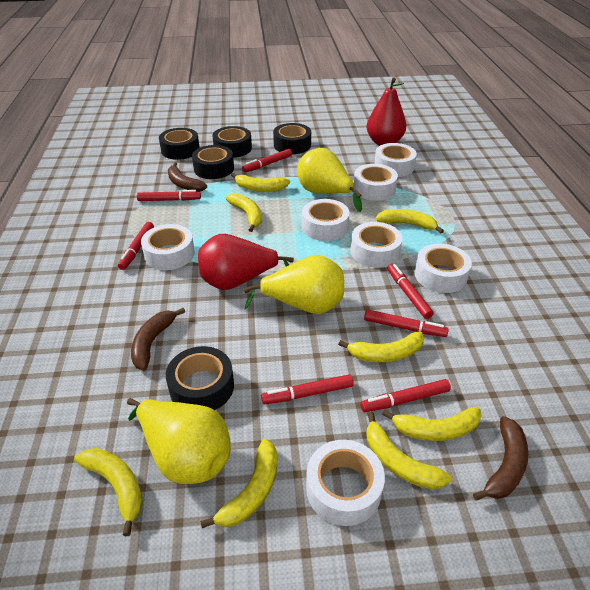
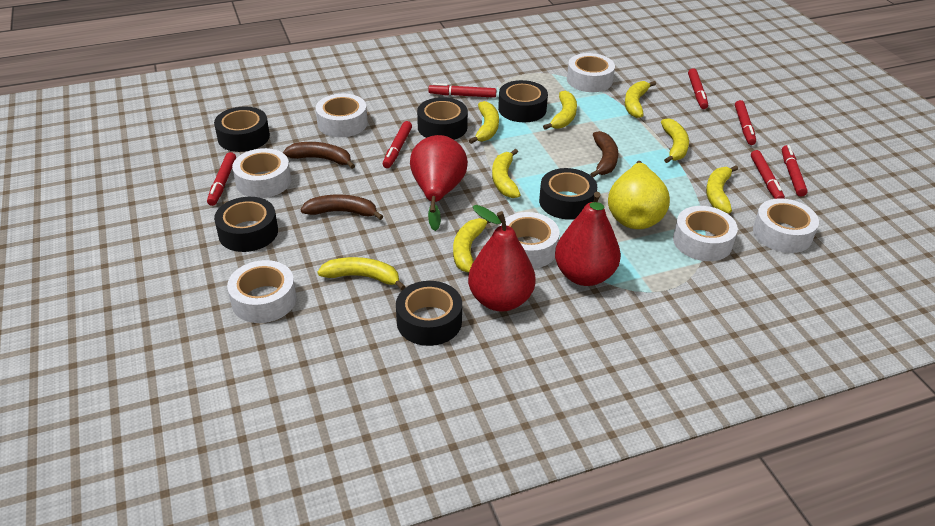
black tape: [159,128,200,160] [166,346,234,410] [192,145,234,179] [212,126,252,158] [273,123,311,154] = 5 -> [214,106,270,152] [214,197,278,252] [396,281,462,346] [417,97,468,140] [498,80,548,122] [539,168,597,220] = 6
red pear: [198,234,294,290] [367,78,406,145] = 2 -> [410,135,468,231] [468,205,536,312] [555,192,621,286] = 3
yellow pear: [127,398,231,484] [244,255,344,314] [297,148,362,212] = 3 -> [608,161,670,229] = 1

